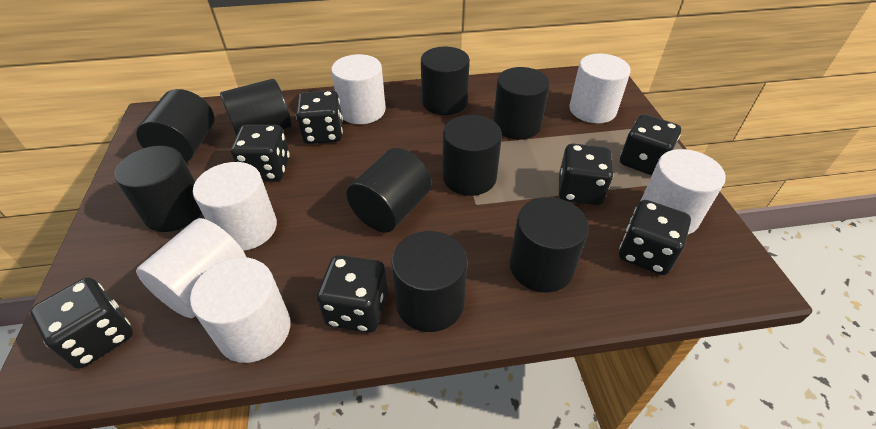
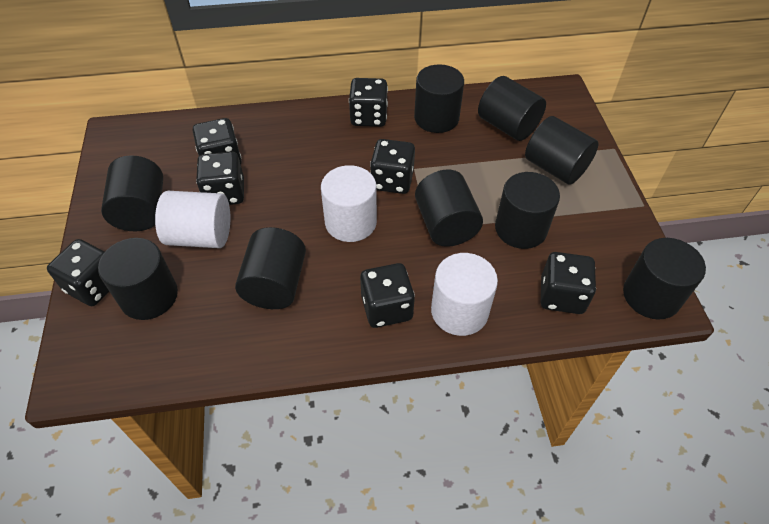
white cylinder: [136,218,247,318] [190,257,291,363] [193,162,277,251] [331,54,386,124] [569,54,631,124] [640,149,726,234] = 6 -> [155,191,230,248] [321,165,377,242] [431,253,498,336] = 3

